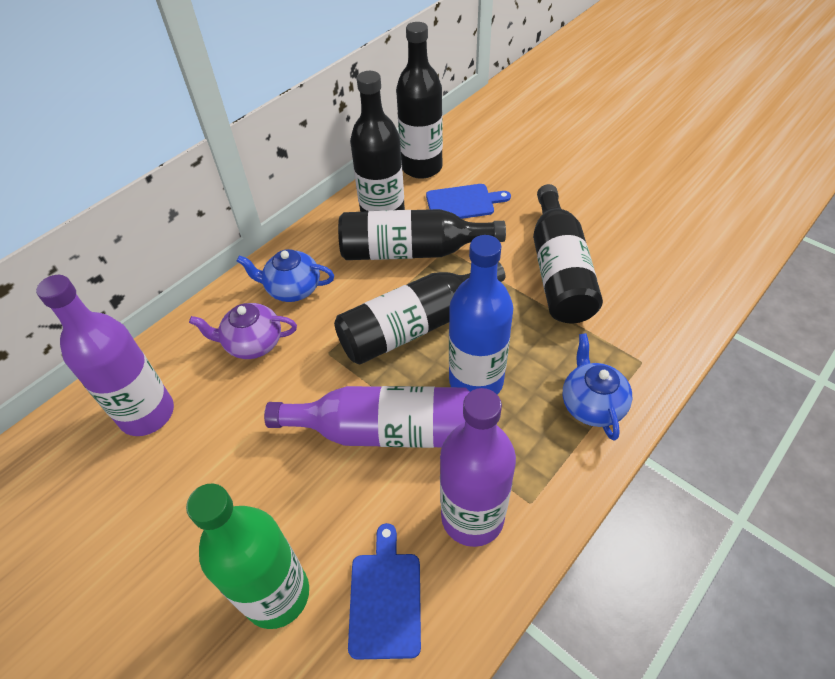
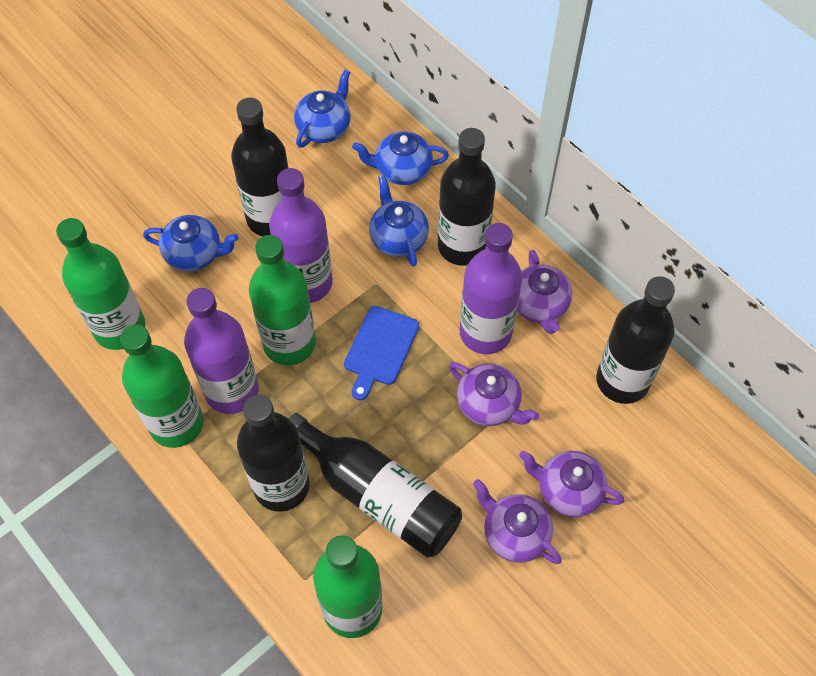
blue bottle: [449,235,513,394] = 1 -> none = 0
blue cutting board: [348,523,421,660] [426,184,511,219] = 2 -> [344,306,419,401] = 1
blue teapot: [237,249,334,302] [562,333,632,441] = 2 -> [143,215,239,271] [294,69,351,148] [352,131,449,185] [369,175,429,266] = 4
green bottle: [186,484,309,629] = 1 -> [56,218,145,350] [120,325,203,448] [249,235,316,365] [313,535,382,638] = 4
purple teapot: [189,303,297,359] = 1 -> [449,362,539,426] [473,479,562,564] [517,250,572,334] [519,451,624,517] = 4

